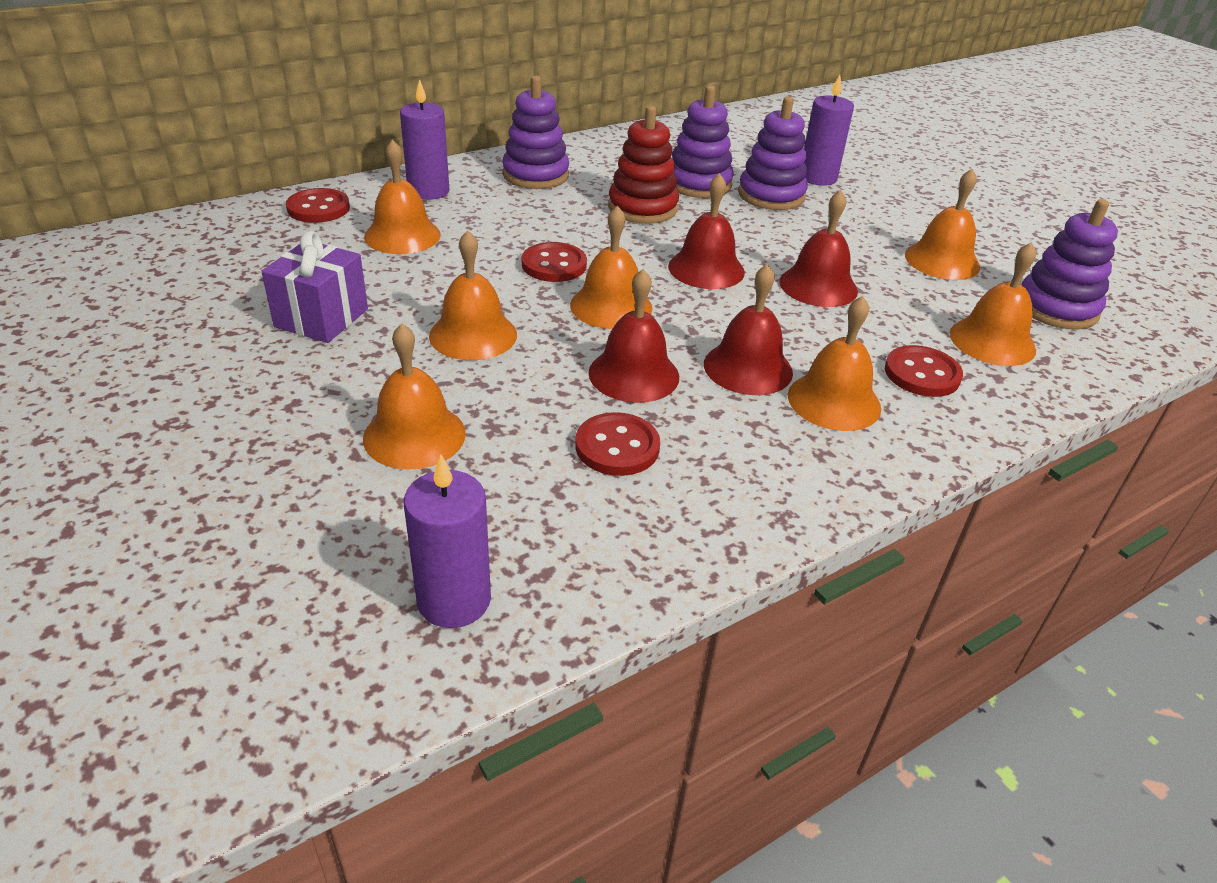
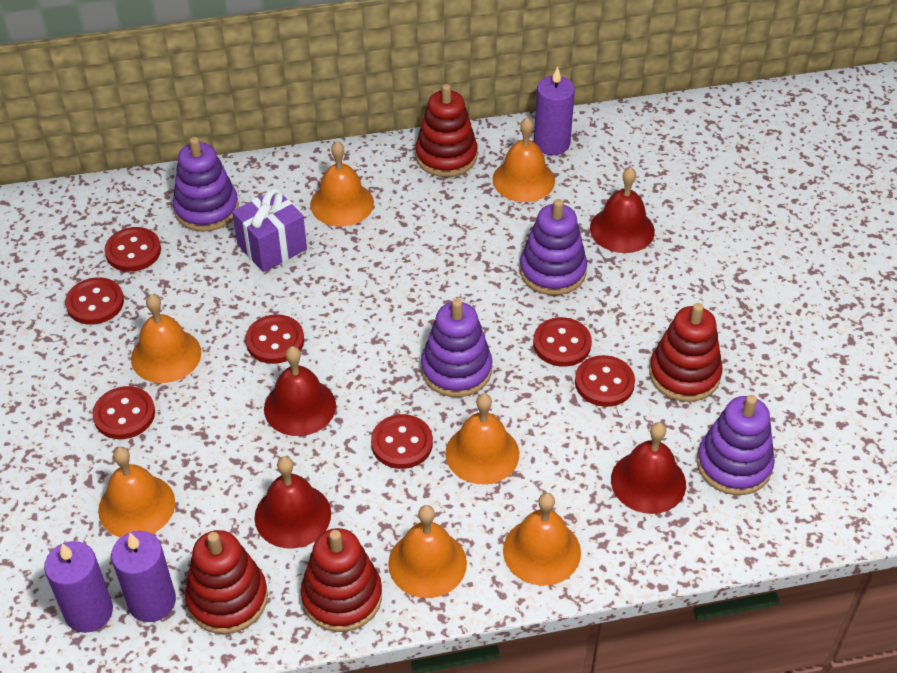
red button: [286,188,350,223] [522,242,587,282] [575,412,660,476] [885,345,963,397] = 4 -> [65,277,124,325] [92,386,155,439] [104,227,161,272] [246,314,304,364] [371,414,433,469] [533,317,592,367] [575,355,635,407] = 7
red stacking toy: [608,106,679,224] = 1 -> [185,530,268,634] [300,528,382,632] [415,84,478,177] [649,303,723,402] = 4

